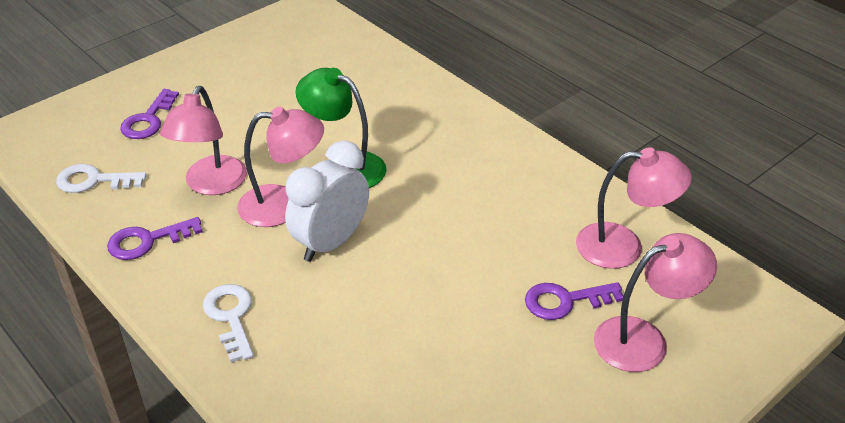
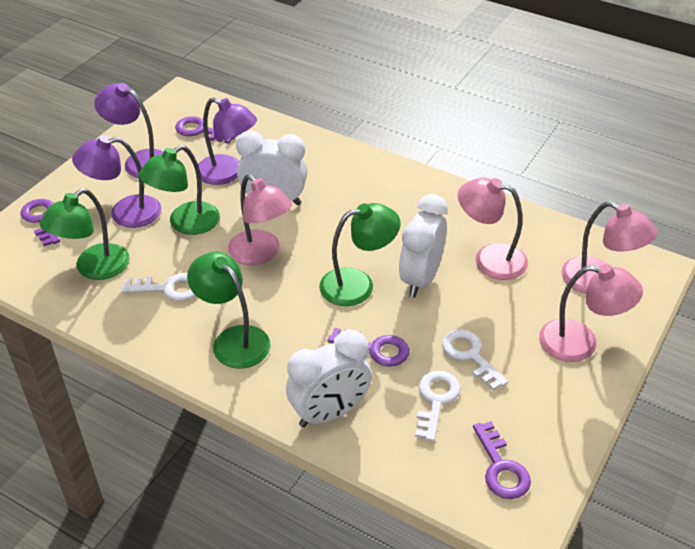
green lamp: [296,68,387,188] = 1 -> [40,188,130,280] [139,145,220,235] [187,252,271,369] [319,203,401,306] = 4
purple key: [107,217,203,260] [120,89,179,139] [525,282,623,320] = 3 -> [21,199,60,246] [175,116,236,144] [328,328,409,367] [473,421,531,499] = 4
purple lamp: none = 0 -> [72,135,161,228] [94,83,164,178] [195,97,257,185] = 3
white clock: [285,140,369,262] = 1 -> [236,130,307,206] [286,329,372,427] [399,194,448,298] = 3
white key: [56,164,147,193] [203,284,254,362] = 2 -> [122,273,196,301] [415,371,460,442] [442,329,508,391] = 3

